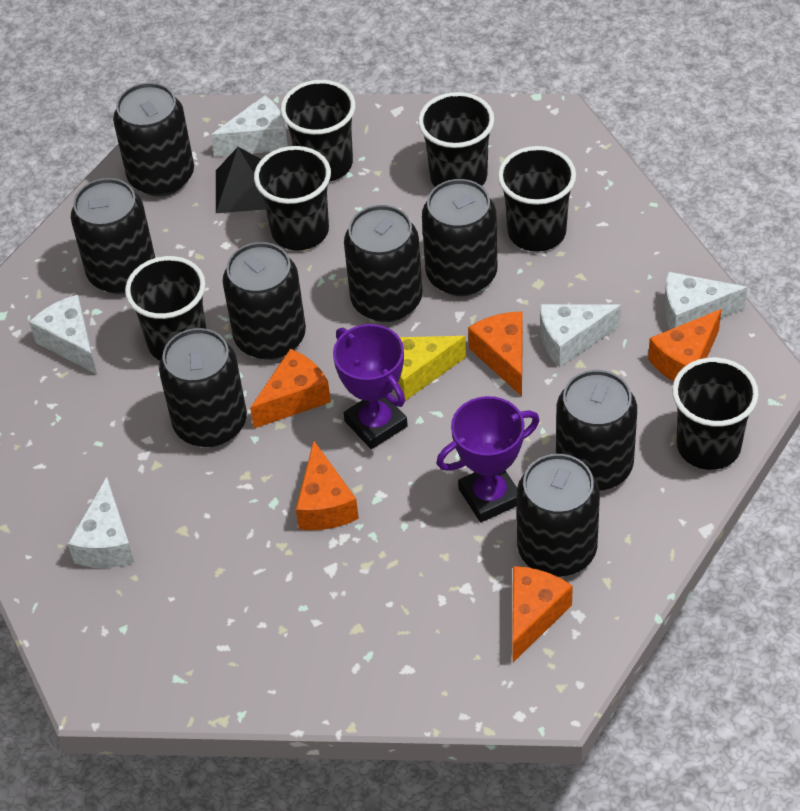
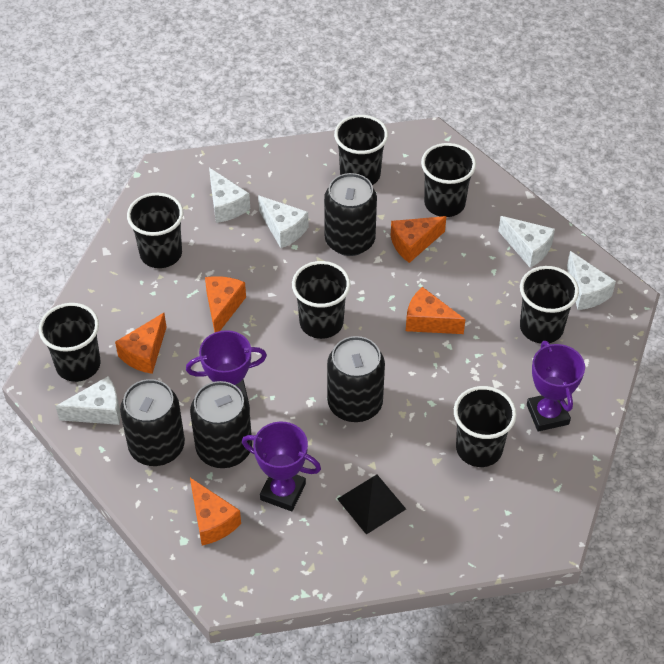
black can: [71,178,155,294] [113,82,194,196] [159,328,247,447] [223,242,306,360] [344,205,423,322] [422,179,497,296] [517,454,600,577] [556,370,637,491] = 8 -> [120,379,185,466] [190,381,252,468] [324,173,377,256] [327,336,385,422] = 4
black cup: [125,256,206,361] [254,146,331,251] [280,80,356,182] [418,92,494,187] [498,146,576,252] [672,357,759,470] = 6 -> [39,303,101,382] [127,193,183,268] [292,261,351,339] [334,115,388,185] [421,143,476,217] [454,386,517,467] [520,266,579,344] = 7
purple trophy: [333,324,408,449] [436,396,540,522] = 2 -> [186,330,267,410] [242,422,321,511] [527,341,585,432] = 3
yellow cheese: [398,336,466,401] = 1 -> none = 0

